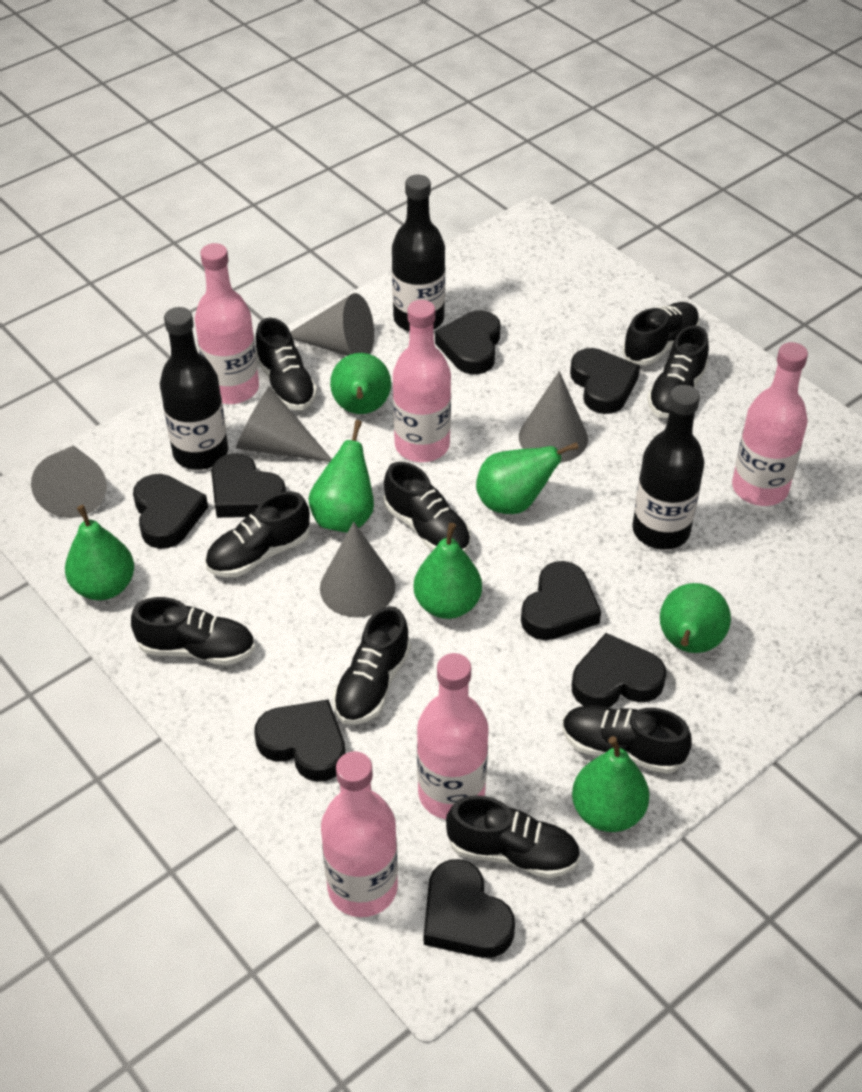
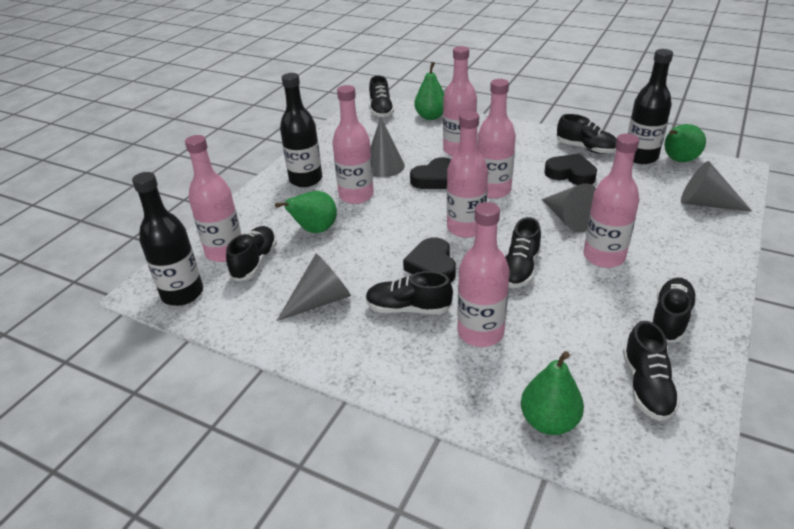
black heart: [133,474,208,549] [211,453,286,518] [254,699,345,782] [424,859,515,958] [435,310,501,374] [521,561,601,640] [570,348,640,414] [572,633,666,707] = 8 -> [403,237,456,282] [410,157,451,189] [544,153,597,185] = 3
black shoe: [131,597,255,665] [205,492,310,577] [256,318,317,410] [333,606,411,725] [383,462,471,553] [446,795,581,878] [562,705,692,774] [622,302,700,365] [647,325,709,418] = 9 -> [226,226,277,281] [365,271,453,314] [369,76,394,118] [505,217,541,288] [557,114,617,154] [623,321,680,421] [651,277,697,343] = 7
green pear: [65,505,134,600] [308,420,374,533] [330,353,391,414] [414,523,482,619] [476,442,579,514] [572,736,649,832] [660,583,731,653] = 7 -> [275,191,337,233] [414,62,444,120] [521,351,584,435] [665,124,706,162] = 4
grey cone: [31,445,107,518] [236,387,332,462] [290,293,374,356] [320,522,396,617] [519,371,588,463] = 5 -> [277,254,351,321] [370,117,405,177] [542,183,596,233] [681,161,752,212] = 4
pink bottle: [195,243,259,404] [321,751,398,917] [393,300,451,462] [417,653,489,819] [732,342,808,506] = 5 -> [185,135,241,262] [332,85,374,204] [443,46,477,156] [447,111,488,238] [457,202,510,347] [477,79,516,199] [584,134,639,268] = 7

